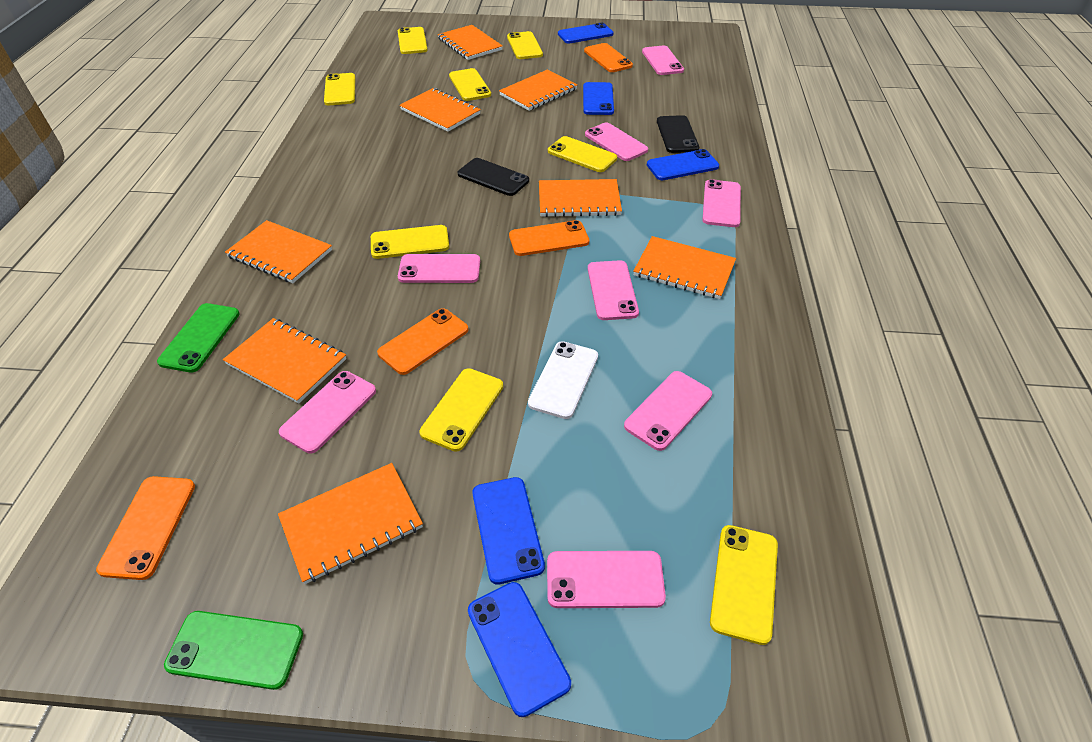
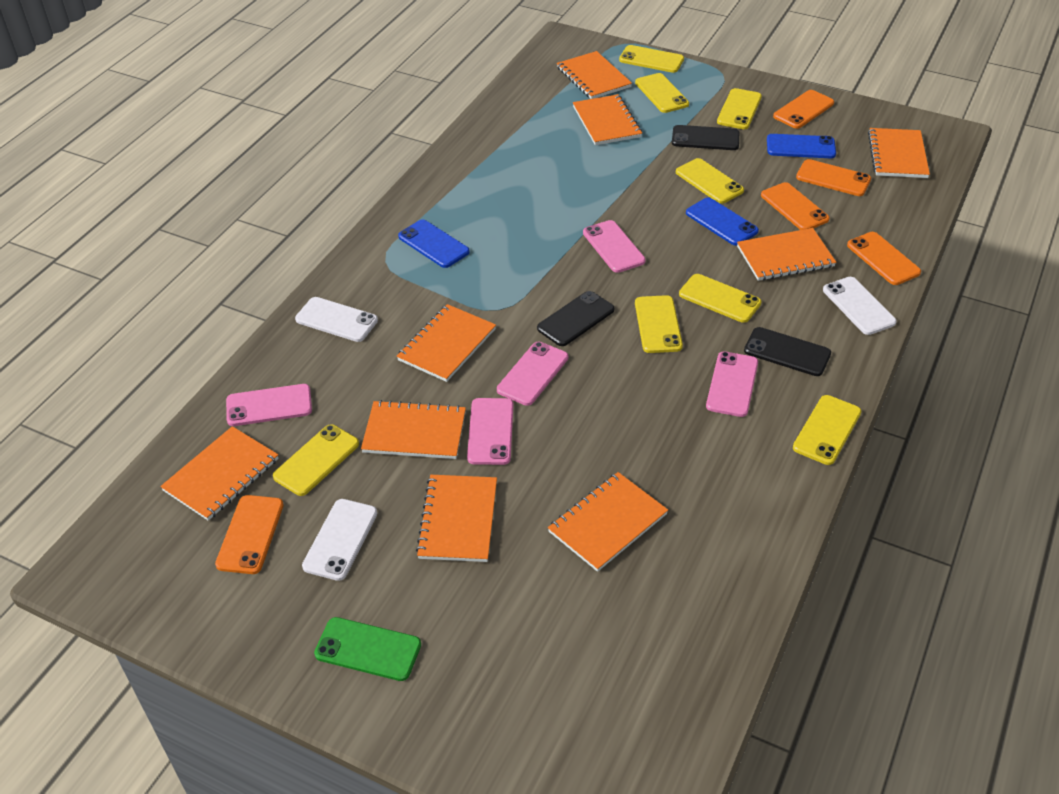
black phone: [458,158,529,196] [657,115,699,153] = 2 -> [537,291,614,346] [672,125,739,150] [744,327,831,376] = 3
blue phone: [468,582,571,717] [472,477,545,585] [558,23,614,43] [583,82,614,115] [647,149,719,180] = 5 -> [398,219,470,268] [686,197,759,246] [767,134,836,158] = 3
green phone: [157,303,240,373] [164,611,303,690] = 2 -> [314,617,421,681] = 1
orange notebook: [223,318,346,404] [225,220,332,283] [278,463,423,584] [399,88,481,132] [438,25,503,60] [499,70,577,111] [539,179,622,217] [633,236,736,299] = 8 -> [160,426,279,521] [361,400,466,459] [397,304,496,382] [416,475,497,562] [548,472,668,572] [557,51,632,99] [573,94,642,145] [737,228,836,281] [868,128,930,178] = 9
orange phone: [96,476,195,580] [377,308,468,375] [509,220,589,256] [584,43,633,72] = 4 -> [215,495,284,574] [761,182,830,230] [773,90,834,129] [796,159,871,196] [847,232,921,285] = 5
pink phone: [279,371,376,453] [398,254,480,283] [547,551,666,608] [585,122,648,161] [588,260,639,320] [624,371,712,451] [642,46,684,75] [702,179,741,227] = 8 -> [226,384,312,426] [467,398,514,465] [497,342,568,406] [583,220,646,273] [706,351,758,417] = 5
white phone: [528,341,598,419] = 1 -> [295,297,378,342] [302,499,377,581] [823,277,897,335] = 3

